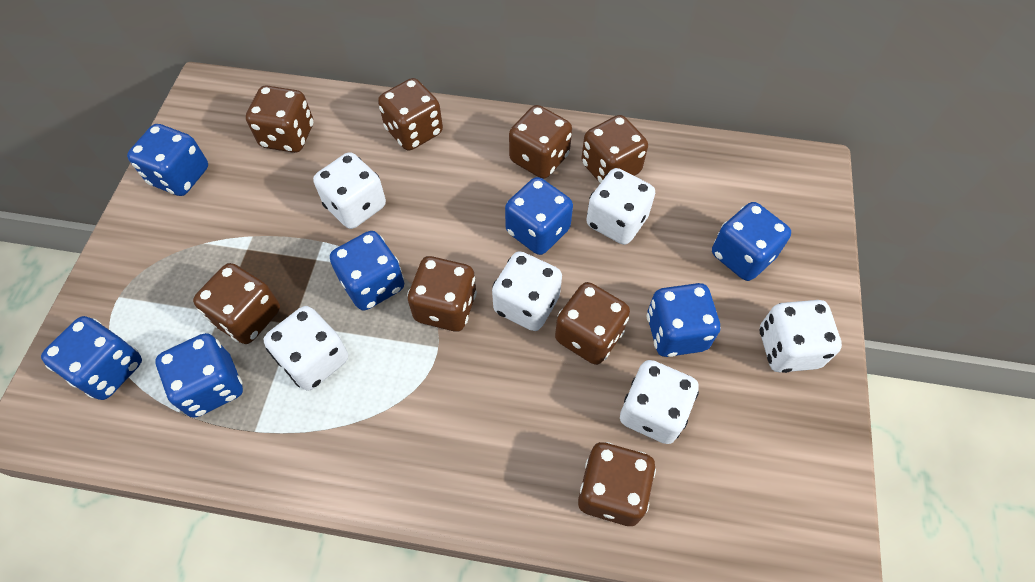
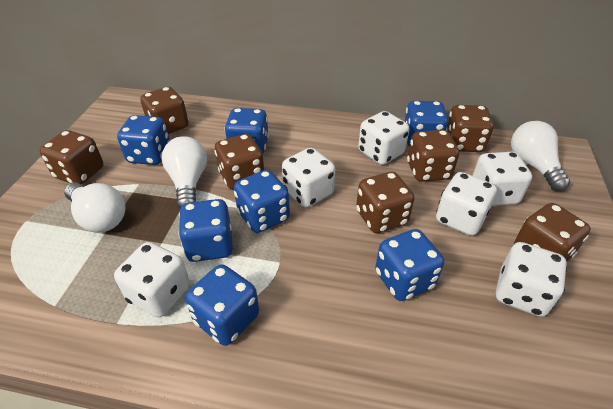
brown dice: [193,263,280,344] [246,85,313,153] [378,78,443,151] [407,256,477,331] [509,105,572,179] [555,282,630,365] [578,442,656,526] [581,115,648,183] = 8 -> [39,130,103,185] [140,87,189,134] [214,134,264,190] [356,172,414,233] [407,130,459,182] [446,105,494,152] [514,203,591,262] = 7
white light bulb: none = 0 -> [64,182,126,232] [162,136,207,209] [511,121,570,191] = 3

